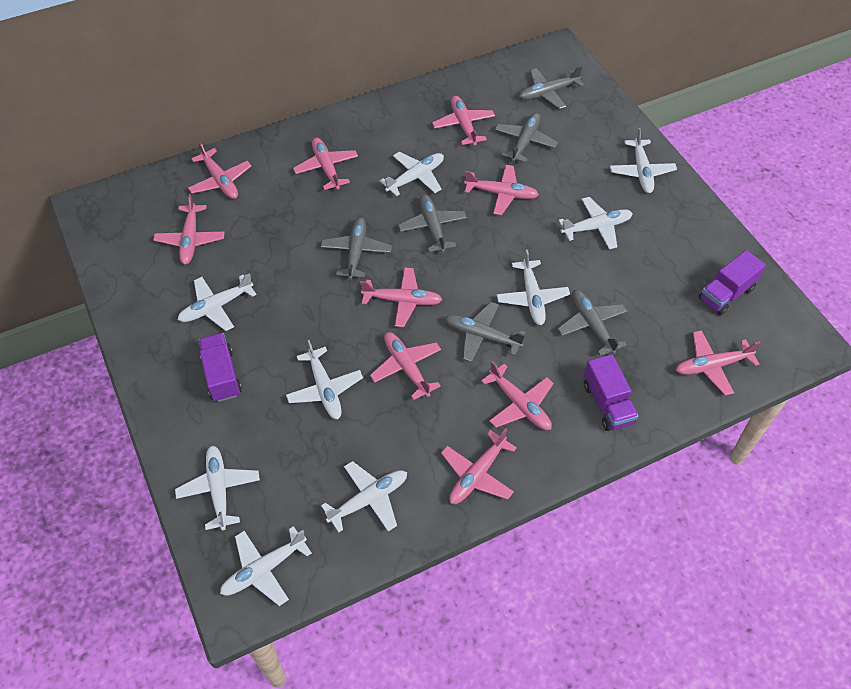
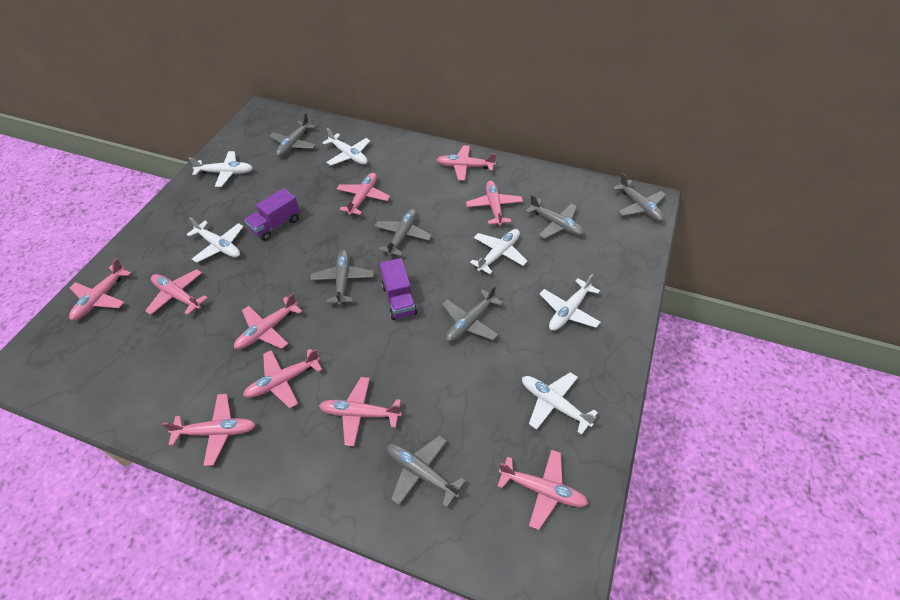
grey plane: [321,217,392,280] [398,194,467,253] [445,302,526,362] [495,113,558,162] [519,66,584,109] [557,290,627,356] = 6 -> [269,113,316,157] [310,250,374,306] [375,209,432,256] [387,435,466,508] [442,285,503,342] [525,195,585,239] [613,173,666,222] = 7
purple truck: [198,333,242,402] [584,354,638,431] [699,250,766,315] = 3 -> [245,188,300,241] [380,258,417,320] = 2
white plane: [175,446,260,530] [178,273,257,331] [220,526,312,606] [286,340,363,419] [321,461,407,533] [380,152,444,196] [497,250,570,325] [559,197,633,249] [610,128,677,193] = 9 -> [186,217,244,263] [189,151,253,187] [322,128,370,165] [470,229,528,274] [522,372,598,435] [540,274,601,331] = 6

